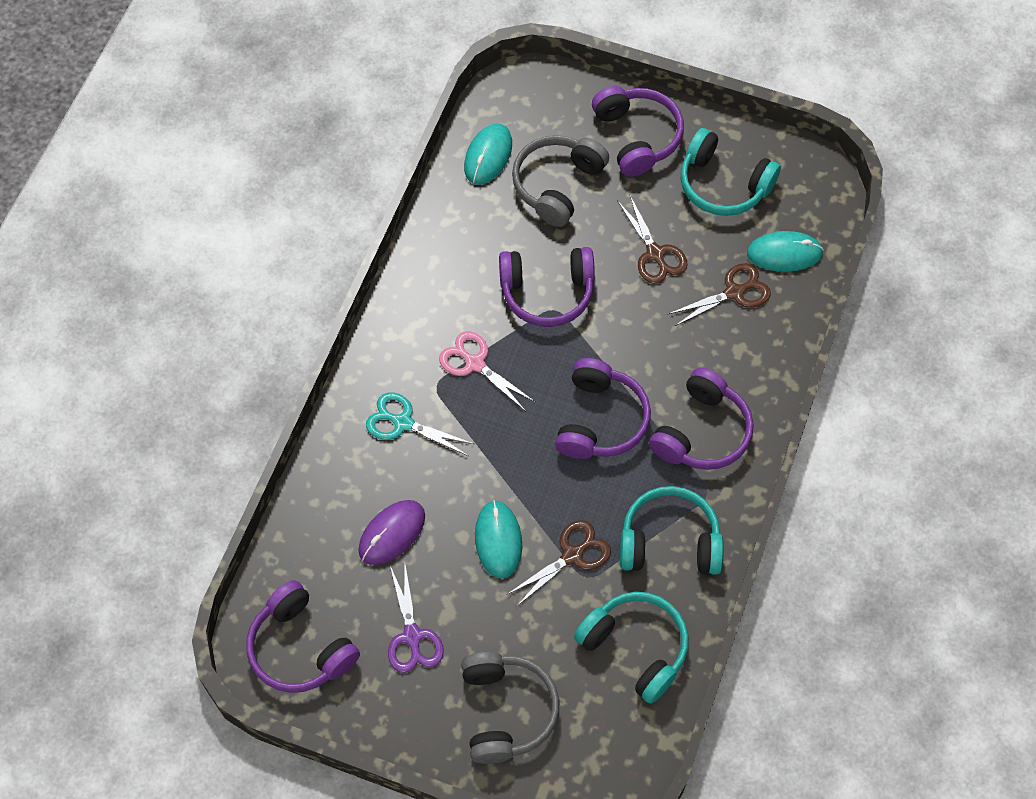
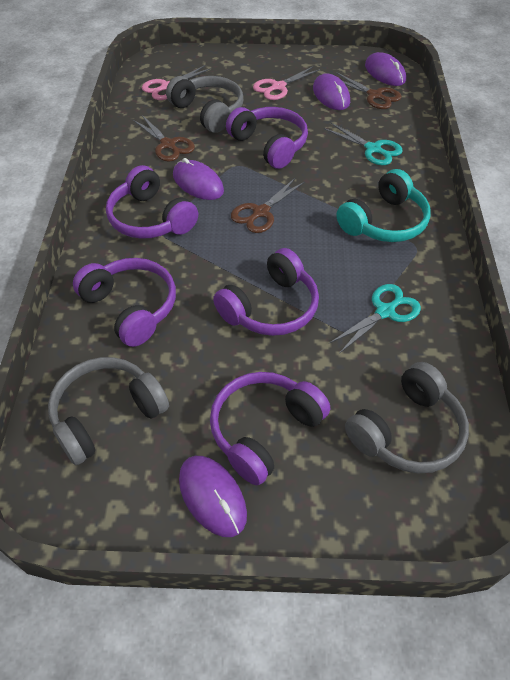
grey headphones: [461,652,559,764] [512,135,609,227] = 2 -> [48,357,169,465] [166,76,243,133] [345,362,469,474] = 3
pink scissors: [439,331,535,411] = 1 -> [142,65,211,100] [253,66,321,100] = 2
purple mouse: [358,500,425,565] = 1 -> [173,158,224,200] [179,456,247,537] [313,73,350,110] [365,52,406,86] = 4
purple scissors: [388,565,444,673] = 1 -> none = 0
turquoise headphones: [574,592,689,704] [620,486,724,575] [680,128,781,216] = 3 -> [337,169,431,242] = 1
turquoise mouse: [464,123,512,185] [475,500,522,579] [747,231,824,272] = 3 -> none = 0
turquoise scissors: [366,392,474,456] = 1 -> [324,122,403,165] [329,284,421,354] = 2

